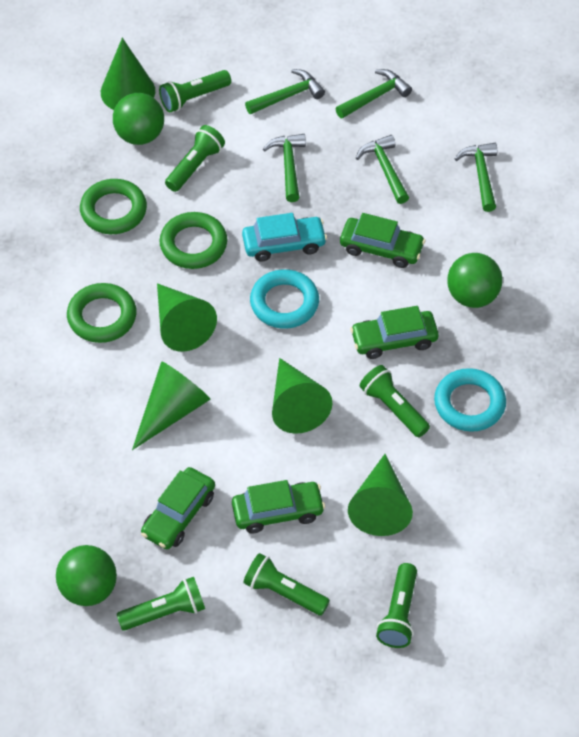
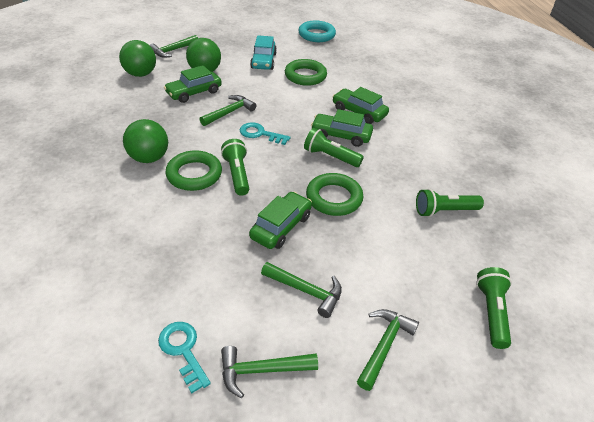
green cone: [101,38,155,110] [132,362,211,450] [157,283,217,352] [272,358,332,434] [348,454,413,536] = 5 -> none = 0
green flashlight: [117,577,205,631] [159,70,231,112] [165,125,225,192] [243,553,330,616] [360,365,430,437] [376,563,417,648] = 6 -> [221,139,249,196] [304,128,364,167] [416,189,484,217] [476,267,512,349] = 4
turquoise key: none = 0 -> [158,322,211,393] [240,122,290,145] = 2
turquoise ring: [250,269,319,329] [434,368,506,432] = 2 -> [298,20,336,42] = 1

